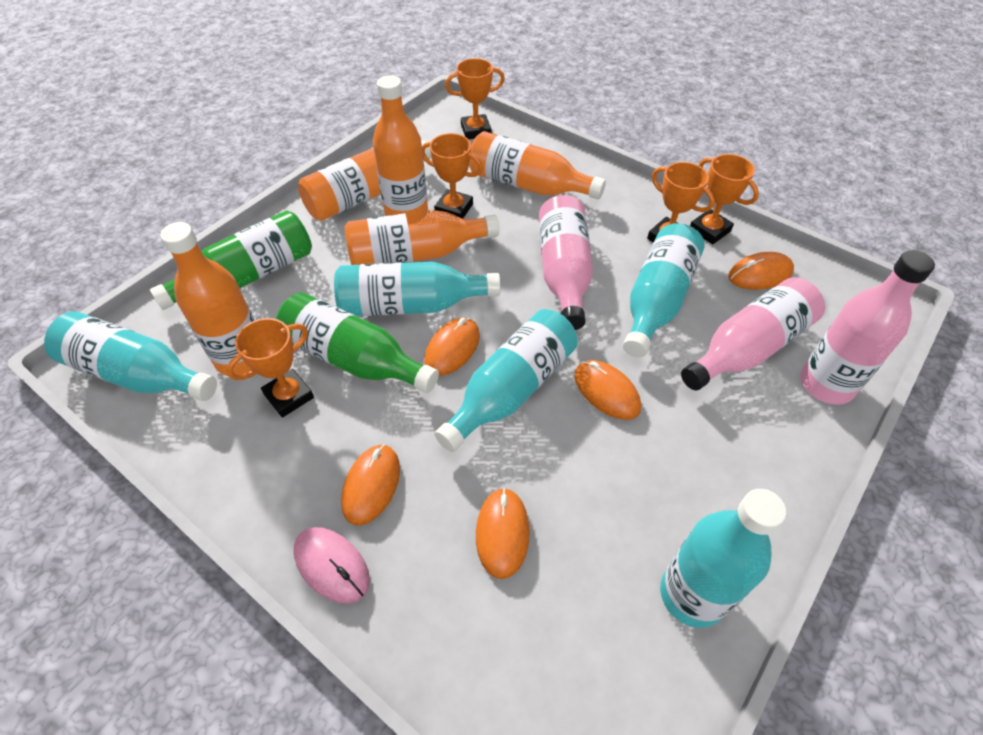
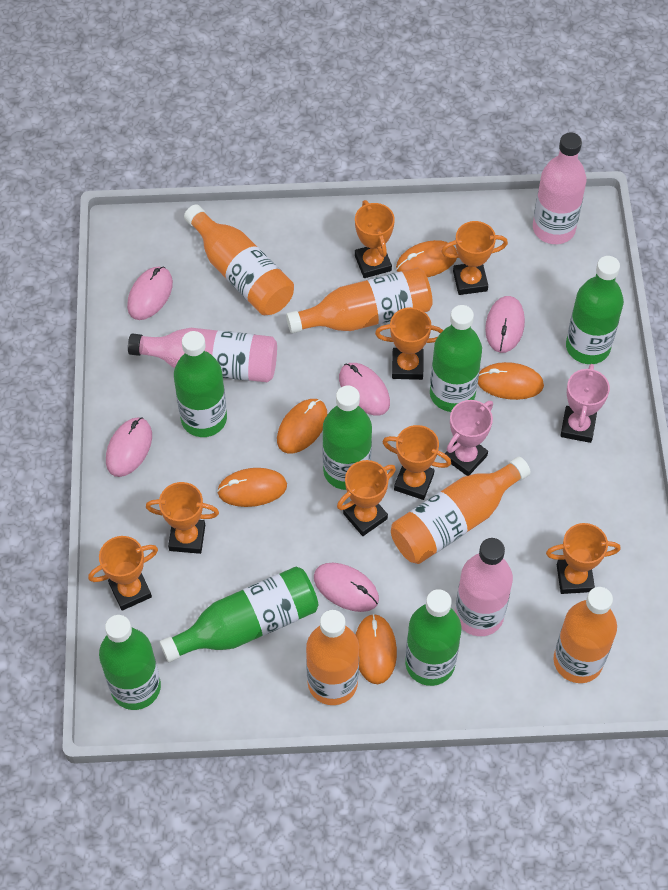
green bottle: [150,210,312,310] [276,292,439,393] = 2 -> [99,615,161,710] [160,566,318,662] [174,331,227,437] [322,386,372,490] [405,589,461,686] [430,305,482,412] [566,256,624,364] = 7
orange trophy: [227,318,314,418] [422,133,483,218] [445,58,505,139] [647,162,715,243] [690,154,759,244] = 5 -> [88,536,158,611] [146,482,219,554] [337,460,396,536] [355,200,395,278] [375,307,443,380] [383,425,451,500] [441,221,508,295] [546,523,620,594] = 8
pink mouse: [293,527,370,604] = 1 -> [106,417,152,477] [127,266,173,320] [314,563,379,612] [339,363,390,416] [485,296,525,353] = 5
pink trophy: none = 0 -> [445,400,493,476] [560,364,610,443] = 2
turquoise bottle: [44,311,217,401] [334,262,500,316] [435,309,578,452] [623,223,705,358] [660,489,786,628] = 5 -> none = 0

